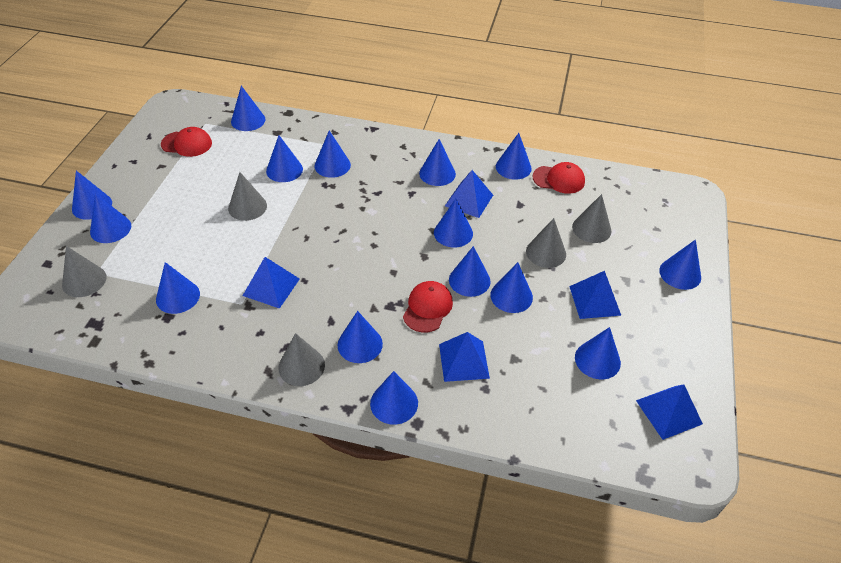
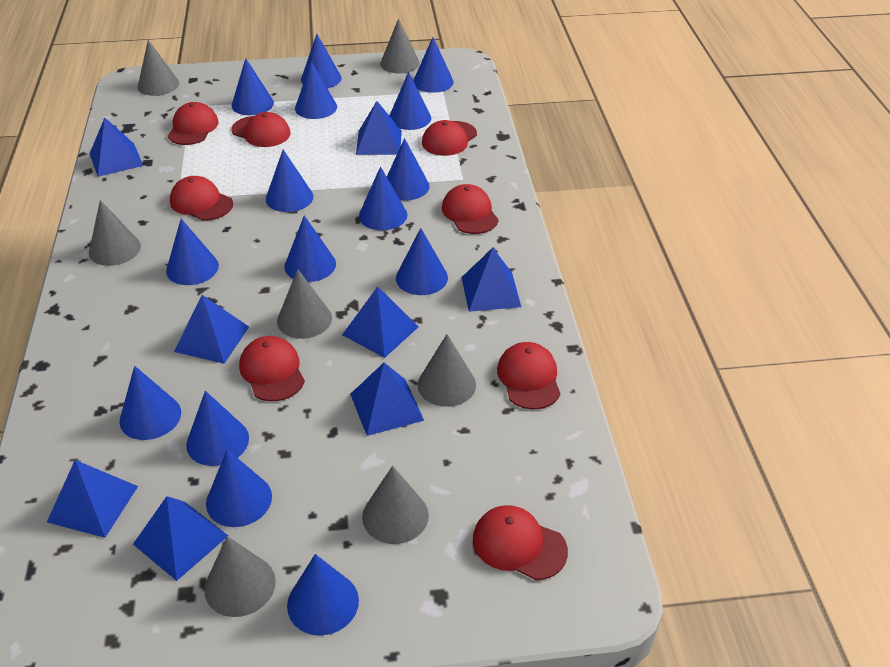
blue pyramid: [243,257,300,309] [439,332,490,382] [445,170,493,218] [569,271,621,319] [636,384,703,440] = 5 -> [47,460,138,538] [89,118,143,177] [133,496,228,581] [174,295,249,364] [342,287,418,358] [350,363,424,436] [356,101,402,155] [461,248,521,312] = 8
grey cone: [62,246,106,297] [228,172,267,221] [278,333,325,386] [526,218,566,268] [572,194,612,243] = 5 -> [89,200,141,266] [138,40,179,96] [204,536,276,617] [277,269,332,339] [362,466,429,544] [380,19,420,73] [418,334,476,407] = 7
red cap: [161,127,212,157] [403,281,453,333] [533,162,585,194] = 3 -> [168,102,219,145] [170,176,233,220] [231,112,290,147] [239,336,305,401] [422,120,477,156] [442,184,499,234] [473,505,568,580] [497,342,560,409] = 8

